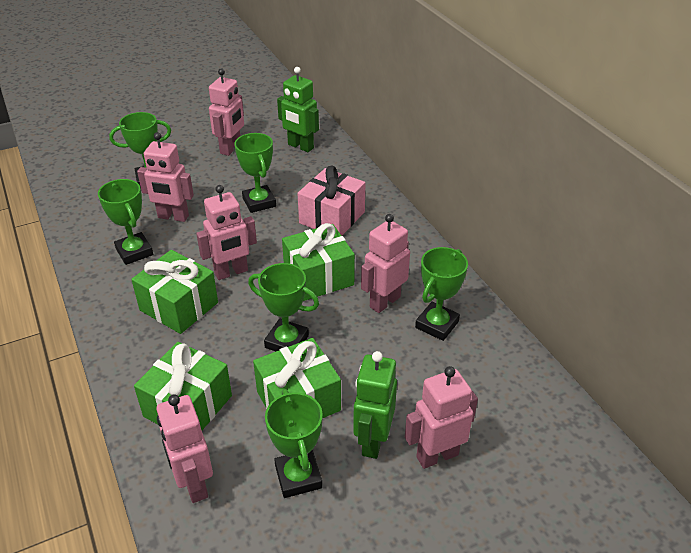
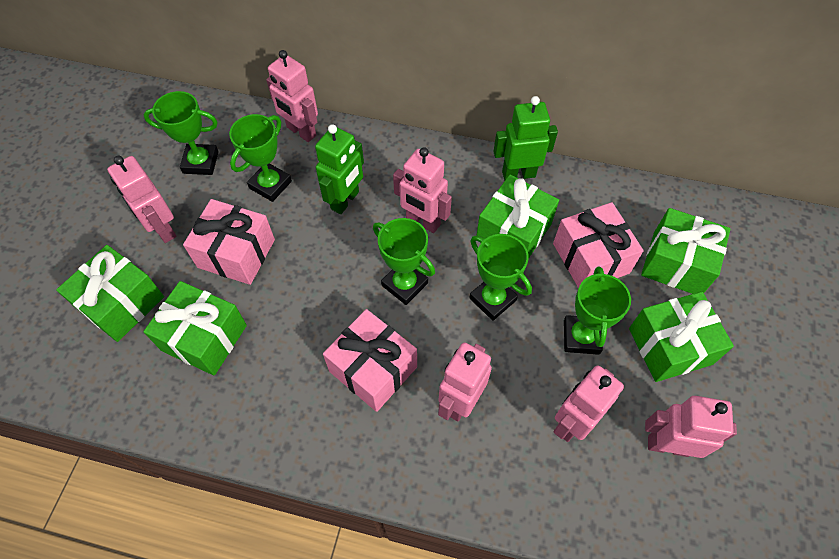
green gift: [131,250,218,334] [134,342,232,430] [253,338,341,418] [282,223,355,301] = 4 -> [56,245,164,342] [143,281,247,376] [476,175,559,257] [629,292,734,382] [641,208,730,294] = 5
green trophy: [98,179,153,265] [109,112,171,188] [234,133,276,213] [248,263,319,351] [265,389,323,498] [415,247,468,341] = 6 -> [144,91,219,175] [229,114,292,202] [373,218,435,305] [469,234,532,321] [564,266,631,355] = 5
pink gift: [297,166,365,236] = 1 -> [183,199,275,285] [323,309,417,412] [553,202,644,288] = 3

